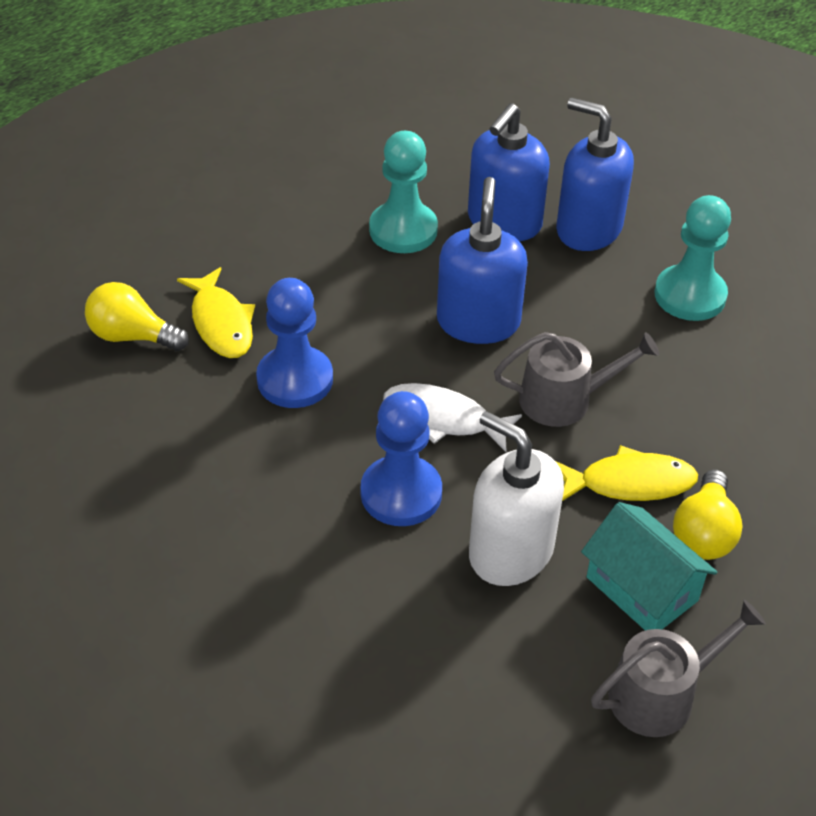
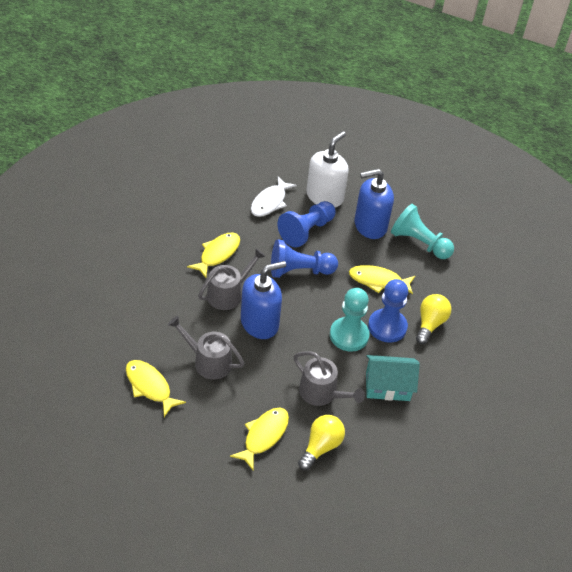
blue pawn: [256,278,333,408] [361,391,442,526] = 2 -> [271,239,338,278] [278,201,336,247] [368,279,408,343] = 3
blue soap dispenser: [437,177,528,344] [468,103,550,241] [556,98,634,251] = 3 -> [241,261,286,339] [354,169,394,239] = 2
grey watering can: [494,332,659,427] [591,600,766,737] = 2 -> [168,316,244,380] [198,248,266,310] [294,351,365,406] = 3
yellow fish: [177,267,255,358] [556,445,698,501] = 2 -> [126,360,186,417] [187,232,240,278] [230,407,289,470] [349,265,415,295] = 4

